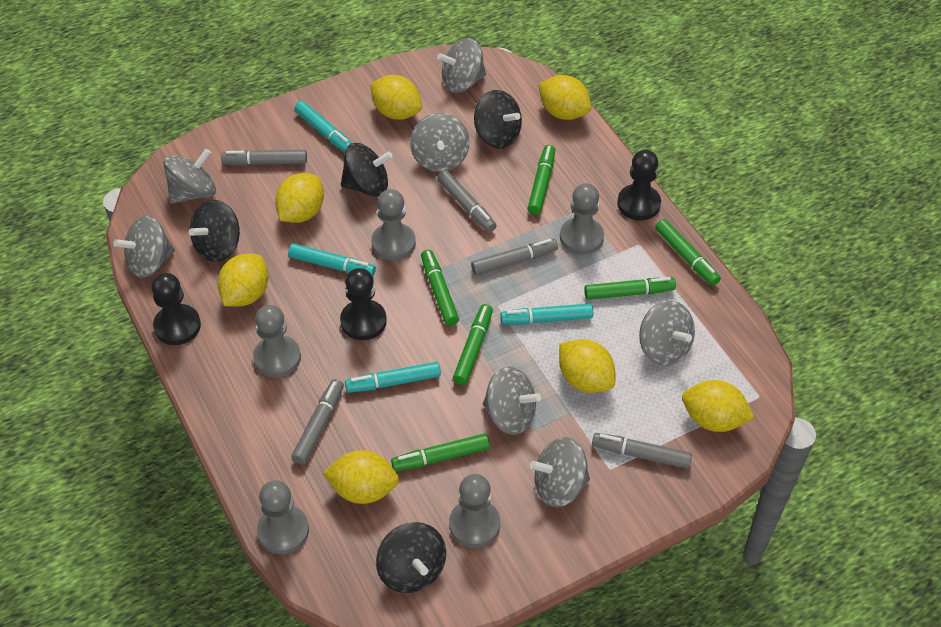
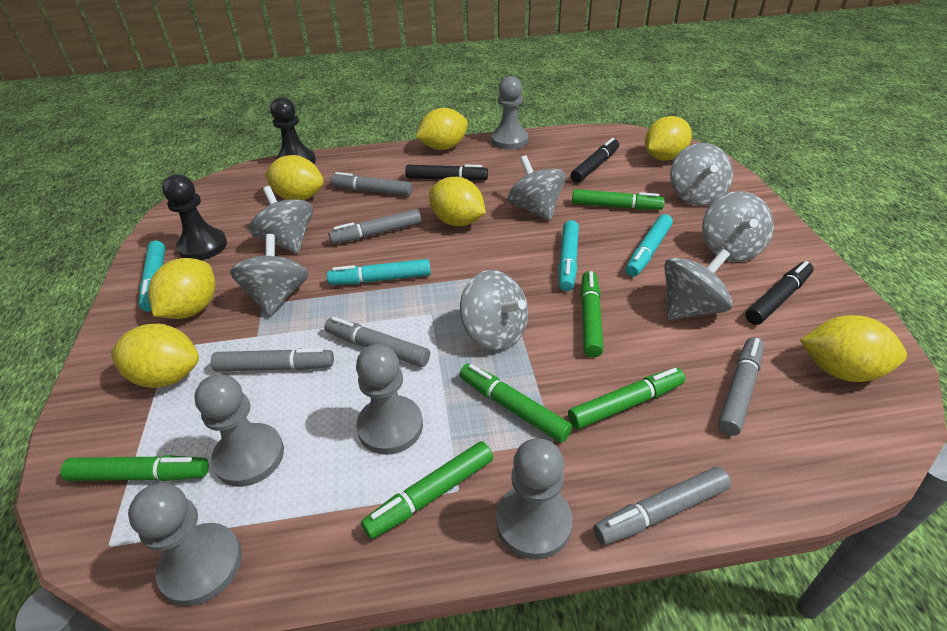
black marker: none = 0 -> [405,164,488,181] [571,138,619,183] [745,261,814,325] = 3
black pawn: [152,273,201,345] [340,268,387,340] [617,150,661,221] = 3 -> [162,174,227,260] [270,97,316,164] = 2
black spinning top: [189,200,240,262] [341,143,393,197] [376,522,446,593] [474,90,522,149] = 4 -> none = 0
grey marker: [221,150,307,166] [291,379,344,464] [437,170,497,232] [471,238,558,275] [592,433,692,468] = 5 -> [211,348,334,371] [325,317,430,367] [328,209,421,244] [330,172,413,196] [594,467,731,545] [718,337,764,436] = 6

